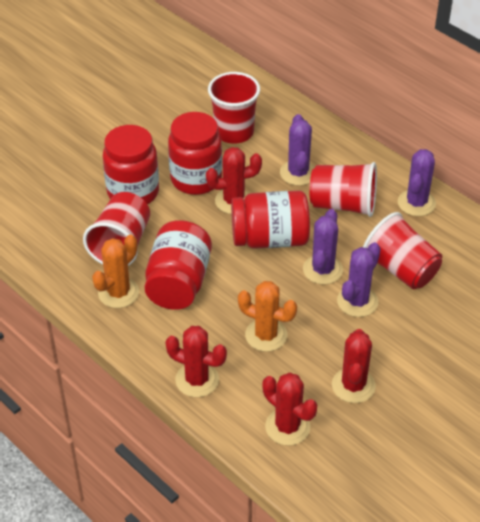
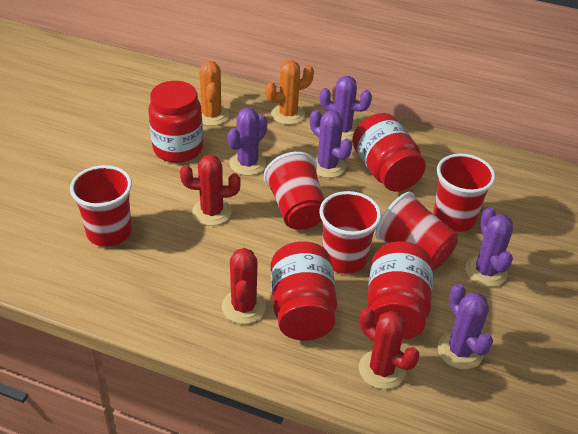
purple cactus: [280,114,315,186] [303,209,343,285] [337,242,381,317] [398,149,436,216] = 4 -> [228,108,267,175] [310,110,352,178] [320,76,372,141] [438,284,493,369] [465,207,513,287] = 5
red cactus: [165,326,227,397] [206,147,262,214] [262,373,317,446] [332,329,376,403] = 4 -> [180,155,241,226] [222,248,266,324] [359,307,419,389] = 3
red cup: [83,192,150,266] [208,72,260,144] [309,162,377,217] [363,212,442,289] = 4 -> [70,165,132,247] [264,152,325,230] [319,191,381,274] [375,192,458,269] [433,154,496,232] = 5

